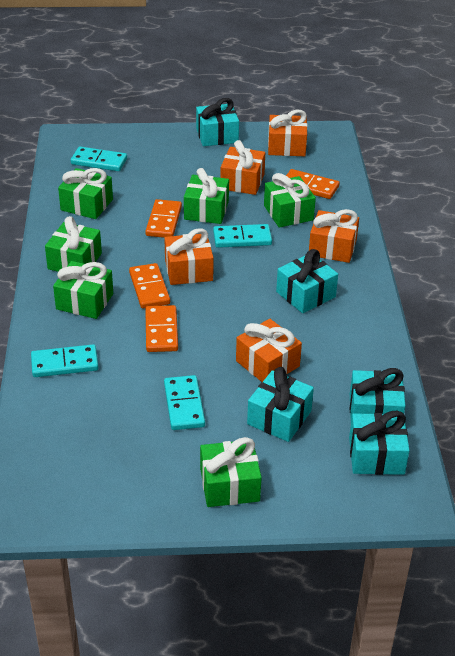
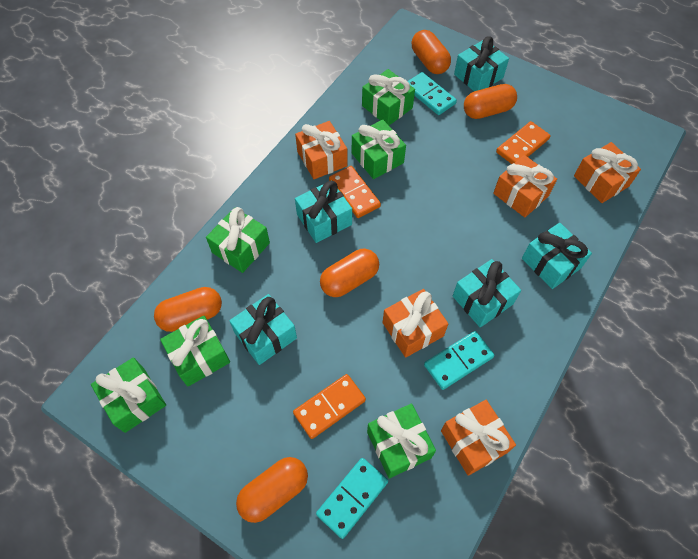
orange capsule: none = 0 -> [154,287,222,332] [236,457,308,523] [320,249,379,297] [412,30,451,74] [464,84,517,119] = 5
orange domino: [129,263,170,308] [145,199,182,238] [145,305,178,352] [286,169,340,199] = 4 -> [293,374,366,439] [329,166,381,218] [496,121,551,164] = 3
turquoise domino: [31,344,99,377] [71,147,127,171] [164,375,205,430] [213,224,272,248] = 4 -> [316,458,388,539] [407,72,457,115] [424,331,494,390] = 3

